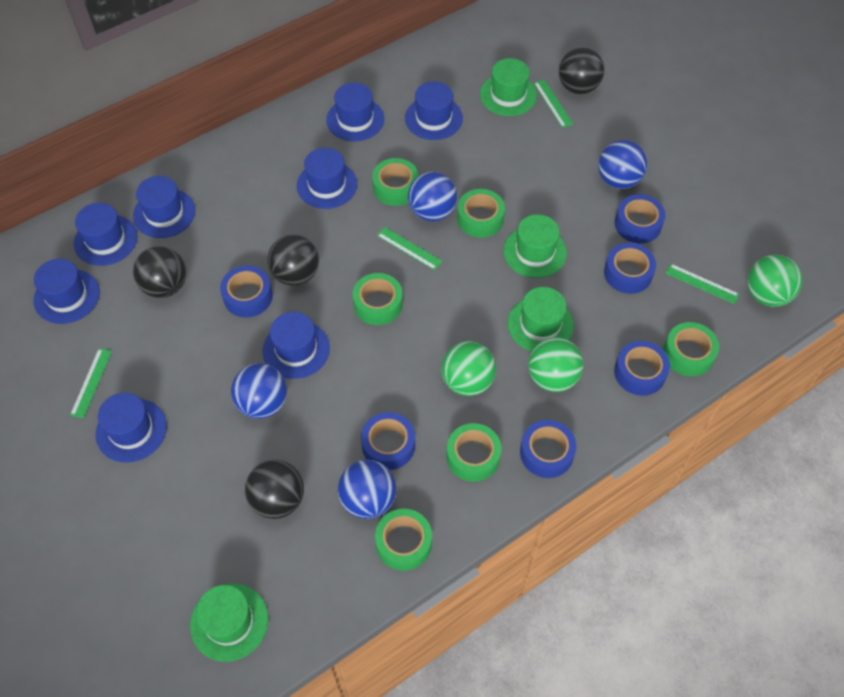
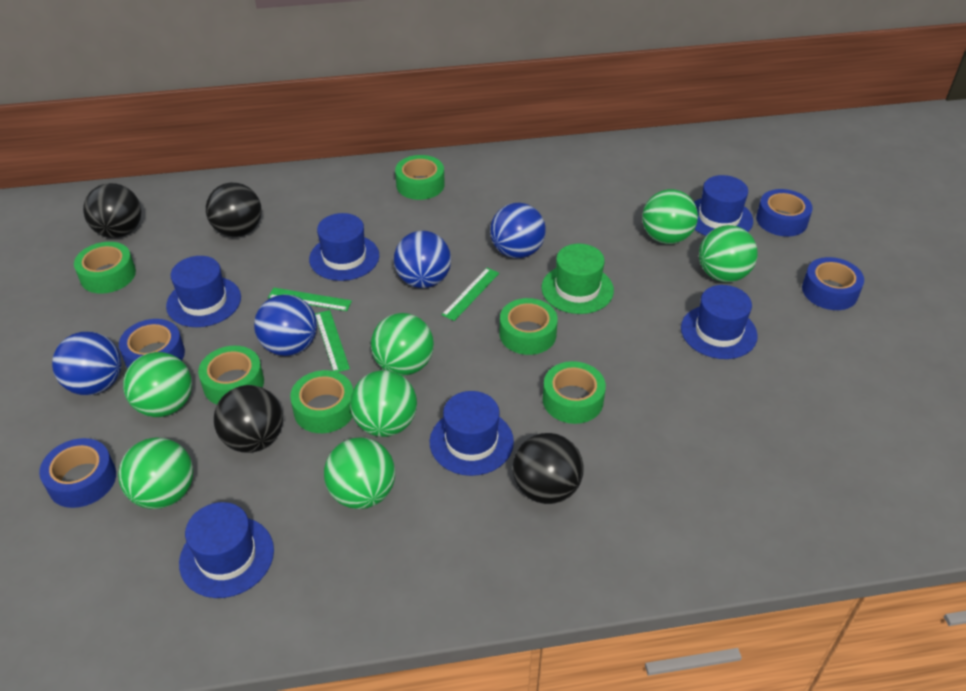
blue hat: [34,259,100,324] [74,203,137,266] [96,393,167,463] [133,176,195,238] [263,312,330,379] [297,148,357,209] [326,83,384,141] [405,81,463,140] = 8 -> [166,256,241,327] [179,502,274,598] [309,213,379,281] [430,391,514,476] [681,285,758,359] [694,175,753,236] = 6
blue tape: [220,266,273,317] [361,412,415,470] [520,420,576,478] [604,243,656,294] [614,341,670,396] [615,194,665,243] = 6 -> [39,438,116,508] [119,319,185,369] [756,189,813,237] [802,257,864,310] = 4
green ball: [441,341,496,396] [528,337,583,392] [747,255,803,307] = 3 -> [118,438,193,509] [123,352,192,417] [324,437,395,509] [350,370,417,437] [371,313,434,376] [642,189,698,244] [699,225,758,282] = 7
green hat: [190,583,268,662] [480,58,537,116] [503,214,567,278] [508,287,574,351] = 4 -> [541,244,614,314] = 1
green ruler: [70,348,112,418] [377,227,442,270] [534,80,573,128] [666,264,739,304] = 4 -> [268,287,352,311] [315,310,350,372] [442,268,499,321] = 3

